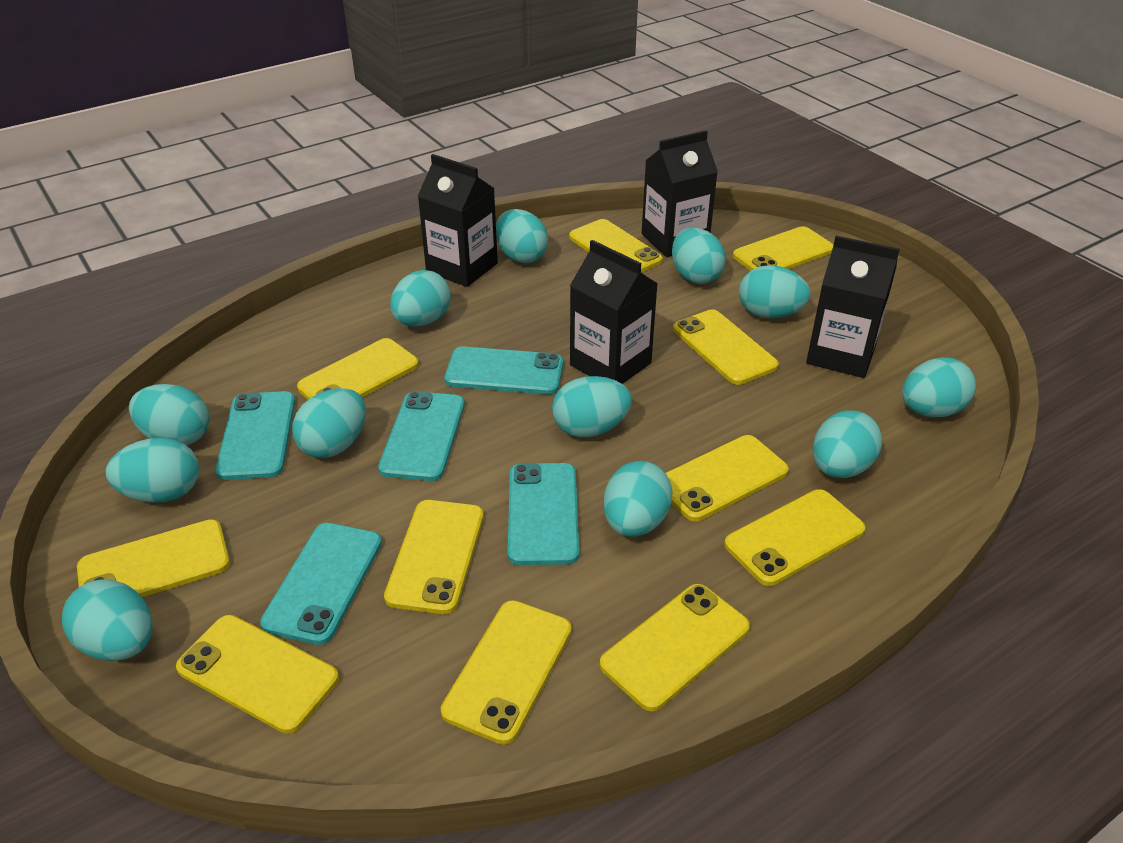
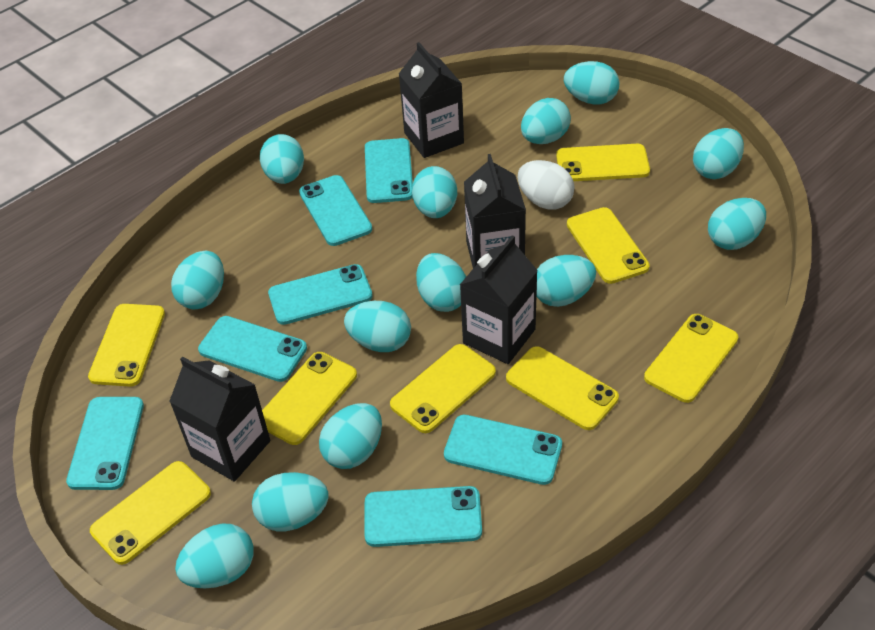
turquoise egg: [62,579,152,661] [106,438,199,503] [129,384,209,445] [292,388,366,458] [390,270,451,326] [496,209,548,263] [552,376,632,437] [603,461,673,537] [672,227,726,284] [739,265,811,318] [813,410,882,478] [902,357,976,417] = 12 -> [171,251,224,309] [175,523,254,588] [252,472,329,531] [260,134,304,184] [319,403,382,469] [344,301,411,352] [412,166,457,218] [416,253,466,312] [521,98,571,144] [536,255,596,307] [564,61,620,104] [693,128,744,179] [708,198,766,250] = 13
turquoise phone: [215,391,295,480] [260,523,382,645] [378,391,465,481] [445,346,563,395] [508,463,579,565] = 5 -> [66,397,144,490] [198,316,307,382] [268,264,373,325] [299,175,372,246] [365,138,413,203] [365,486,482,547] [444,415,562,485] = 7
white egg: none = 0 -> [518,160,575,209] = 1
yellow phone: [77,519,230,597] [176,615,339,734] [297,338,419,399] [384,500,484,614] [441,600,572,745] [569,219,663,273] [600,584,750,711] [666,435,789,521] [673,310,779,385] [724,489,866,586] [733,226,833,271] = 11 -> [88,304,165,387] [90,461,211,565] [262,352,357,445] [390,344,496,433] [506,346,619,430] [556,144,650,181] [567,207,650,284] [644,314,739,403] = 8

